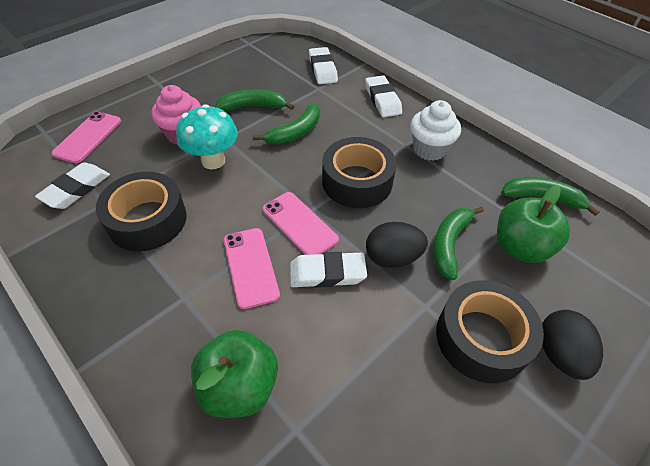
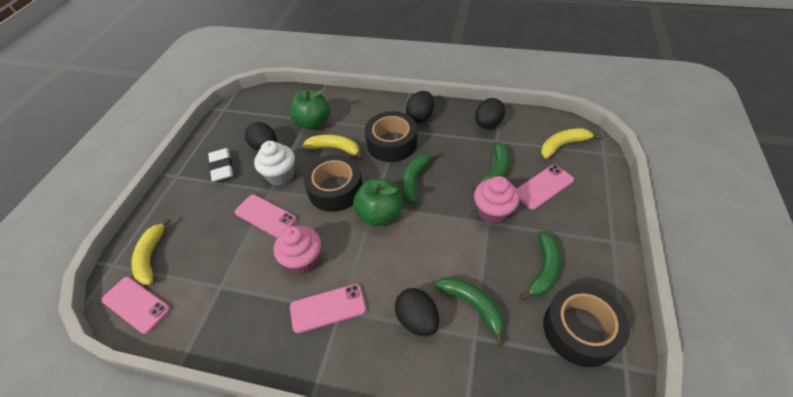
black egg: [366,222,428,268] [542,310,603,380] = 2 -> [245,122,277,151] [395,288,439,336] [406,91,434,123] [475,98,505,129] = 4
pink cupcake: [151,85,201,145] = 1 -> [274,226,321,274] [474,176,520,224] = 2
pink phone: [51,111,121,163] [224,228,280,309] [263,192,339,255] = 3 -> [102,277,170,334] [235,194,296,238] [290,284,366,333] [516,165,574,210] = 4
turquoise mushroom: [176,104,238,169] = 1 -> none = 0
white eraser: [35,162,110,209] [290,252,367,288] [309,47,338,84] [365,75,402,117] = 4 -> [208,148,233,182] = 1
yellow banana: none = 0 -> [131,218,171,285] [302,134,363,159] [541,128,601,159] = 3

